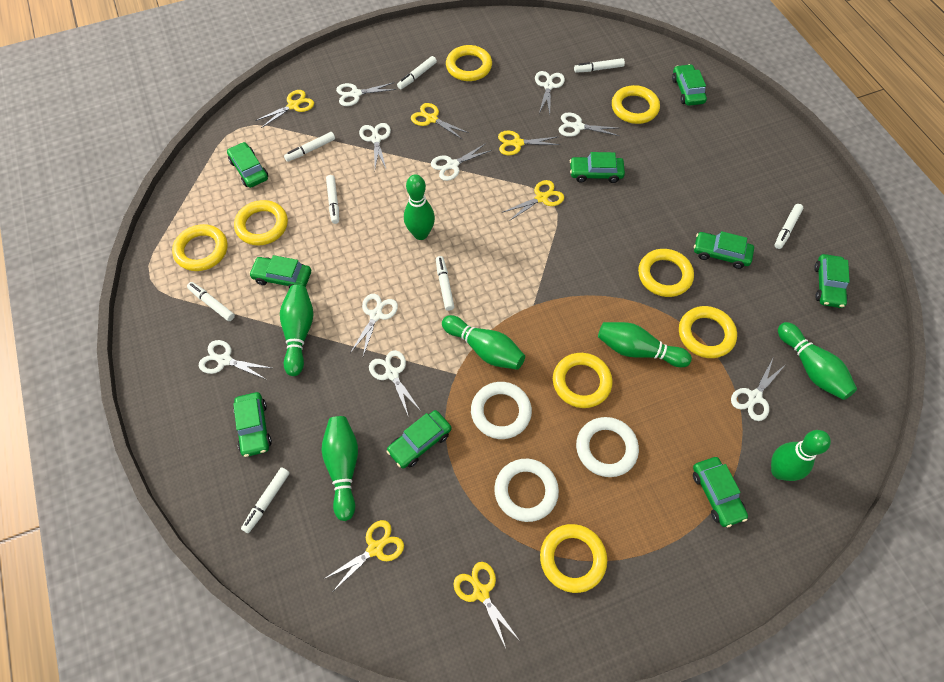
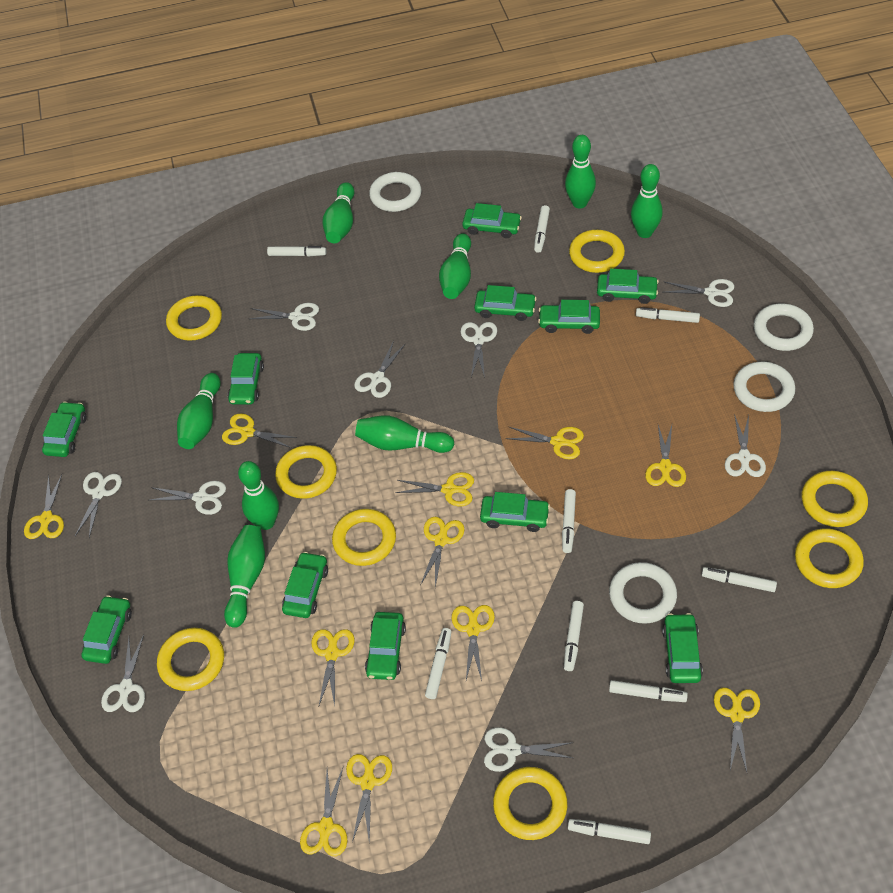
green bowling pin: [280,285,313,376] [322,416,358,521] [404,174,435,240] [442,315,525,370] [598,322,692,367] [771,430,831,481] [778,322,857,400] = 7 -> [177,373,221,449] [224,525,265,628] [238,461,279,530] [322,182,354,243] [355,415,454,453] [439,233,471,299] [565,135,596,208] [631,164,663,238] = 8
green car: [227,142,268,188] [233,392,272,457] [249,255,311,289] [386,410,451,468] [570,152,625,183] [672,64,707,106] [693,457,748,527] [694,231,754,269] [814,254,850,308] = 9 -> [42,401,86,457] [81,595,132,664] [228,353,264,404] [282,552,328,618] [365,612,406,680] [462,203,522,238] [474,285,536,321] [480,492,550,532] [538,300,600,334] [597,269,659,304] [662,613,703,683] = 11
white marker: [187,282,235,321] [241,467,290,533] [284,132,335,162] [326,175,339,224] [397,56,437,89] [436,256,454,311] [574,58,625,73] [775,204,803,249] = 8 -> [267,246,327,256] [425,628,451,699] [534,205,550,253] [562,489,576,553] [564,601,584,671] [568,819,651,844] [609,680,688,702] [636,307,700,323] [702,567,777,592] = 9
white ring: [471,382,532,439] [494,459,559,522] [576,417,639,477] = 3 -> [369,172,421,212] [609,562,677,624] [733,362,795,412] [754,303,814,351] = 4
yellow scissors: [255,90,314,128] [324,520,404,591] [411,103,469,140] [453,562,520,648] [498,131,560,155] [502,180,564,221] = 6 -> [24,474,64,539] [222,413,297,448] [300,768,347,856] [311,629,354,707] [346,754,392,843] [395,472,474,506] [421,517,465,588] [452,605,495,681] [505,427,584,459] [645,425,686,487] [714,688,760,772] = 11

